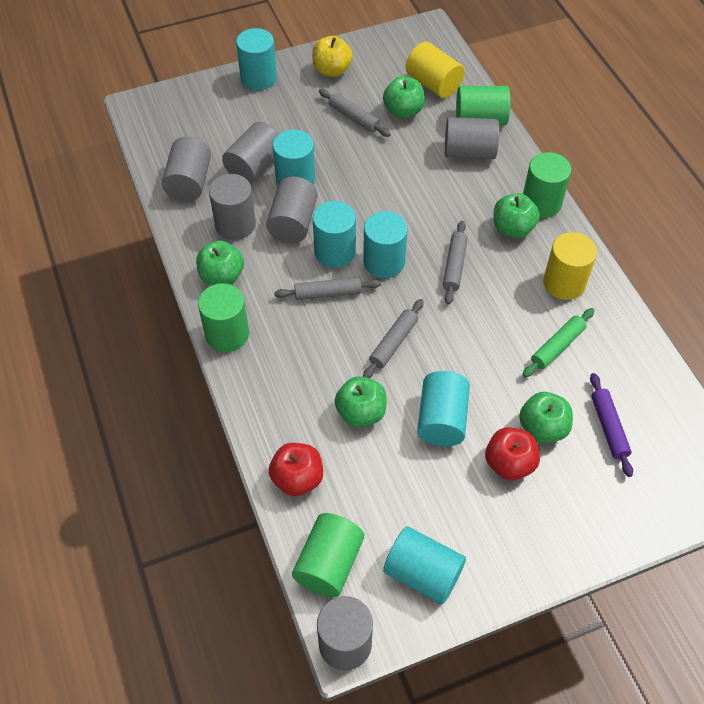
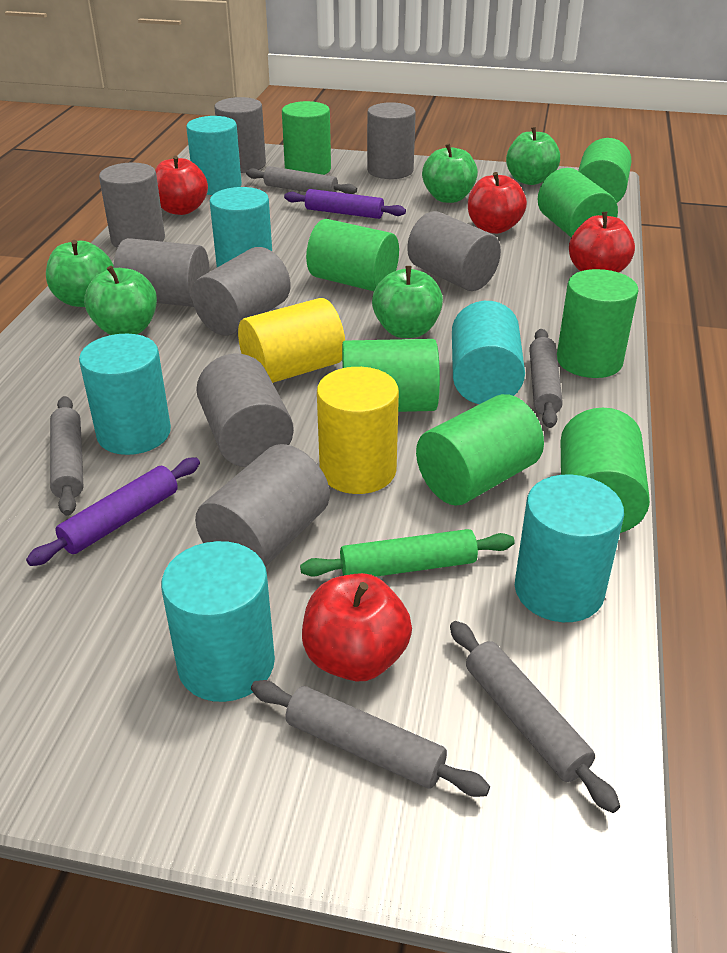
green cylinder: [198,283,249,352] [292,513,364,597] [456,86,510,125] [523,152,571,218] = 4 -> [282,101,331,175] [306,219,399,291] [342,339,440,412] [416,394,544,506] [538,168,618,237] [557,269,639,378] [561,408,650,533] [578,138,631,203] = 8
grey cylinder: [162,137,211,202] [209,174,256,240] [222,122,278,184] [266,176,318,243] [317,596,373,670] [445,117,499,159] = 6 -> [99,163,165,248] [113,238,210,307] [192,247,291,336] [195,444,330,567] [196,354,294,467] [214,97,266,173] [367,102,416,179] [407,211,501,291] = 8
grey rolling pin: [274,277,381,300] [319,89,391,137] [363,299,424,378] [443,220,468,304] = 4 -> [50,396,83,516] [246,166,357,194] [251,680,490,797] [450,621,620,813] [529,329,563,428] = 5
purple rolling pin: [590,373,633,477] = 1 -> [26,458,200,566] [284,189,406,219] = 2
red apple: [269,443,323,496] [485,427,540,480] = 2 -> [155,156,208,215] [302,573,412,681] [468,172,527,234] [569,212,635,272] = 4
yellow apple: [312,36,353,77] = 1 -> none = 0

